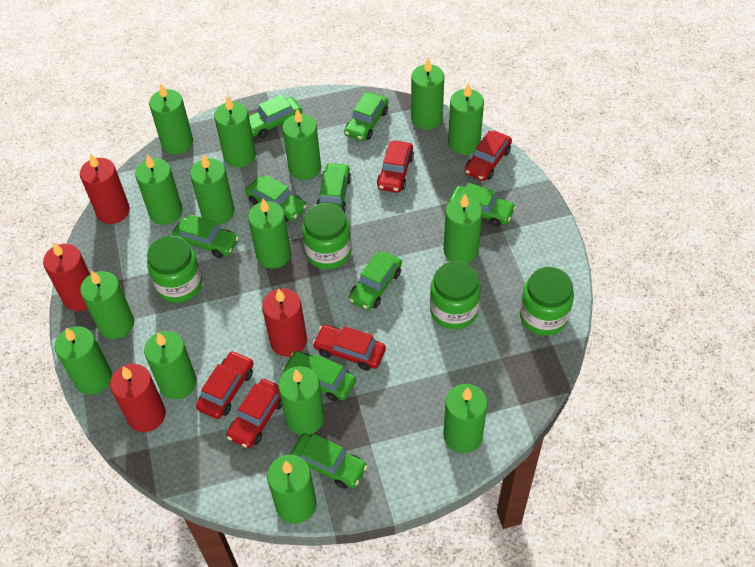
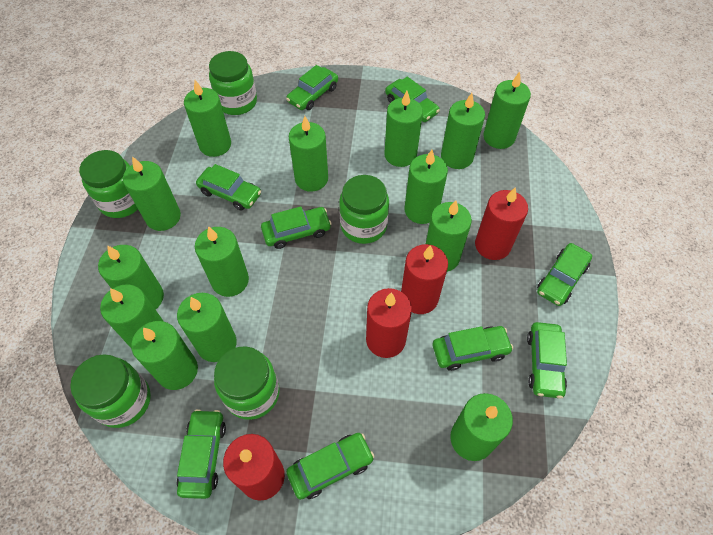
green candle: [54,326,112,395] [80,271,134,339] [135,154,183,225] [144,331,197,399] [149,83,193,155] [190,154,234,225] [214,96,256,167] [248,199,291,269] [267,455,317,524] [278,366,325,435] [282,109,321,180] [411,58,444,130] [443,384,488,453] [444,194,482,263] [448,83,484,155] = 15 -> [98,245,164,309] [100,284,164,349] [123,156,181,231] [131,321,198,390] [177,293,237,362] [184,80,231,157] [195,226,249,297] [289,116,328,192] [384,91,423,167] [404,150,448,224] [426,200,472,272] [441,93,485,169] [450,393,513,461] [483,72,531,149] = 14
green jar: [147,236,202,303] [302,203,352,269] [430,261,481,329] [520,267,574,335] = 4 -> [70,354,151,428] [79,150,138,218] [209,51,257,115] [214,346,280,420] [339,175,389,244] = 5
red car: [196,351,254,419] [227,379,282,448] [313,325,386,371] [377,140,414,193] [465,130,512,181] = 5 -> none = 0

